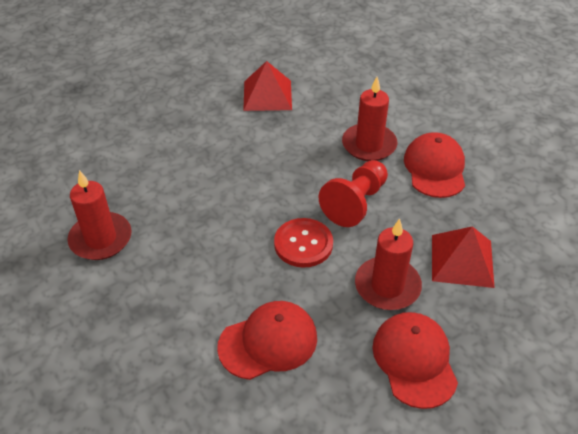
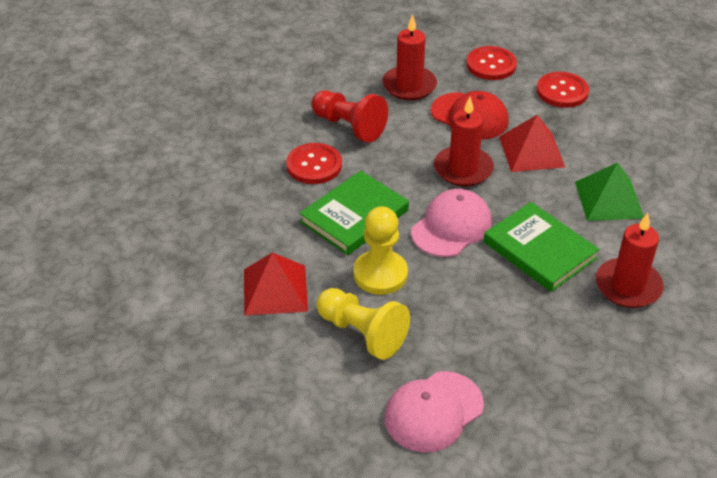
green book: none = 0 -> [299,170,409,255] [484,202,599,292] = 2
green pyramid: none = 0 -> [575,162,644,221] = 1
pink cap: none = 0 -> [384,371,484,452] [411,189,492,257] = 2
red button: [274,218,333,268] = 1 -> [286,143,342,184] [466,46,517,80] [537,72,589,108] = 3
red cap: [217,301,317,380] [372,312,458,409] [404,132,465,198] = 3 -> [431,91,509,140] = 1
yellow pawn: none = 0 -> [316,288,410,360] [353,206,408,295] = 2

